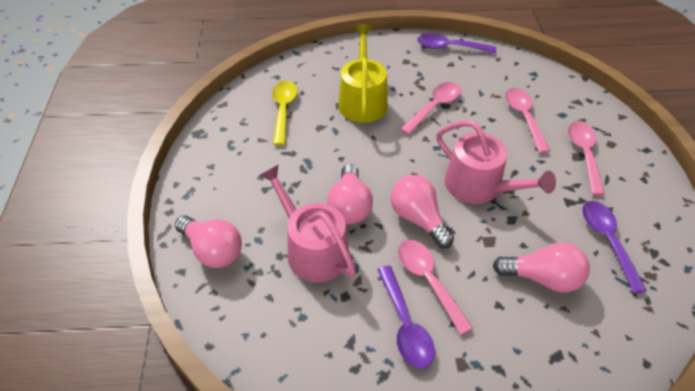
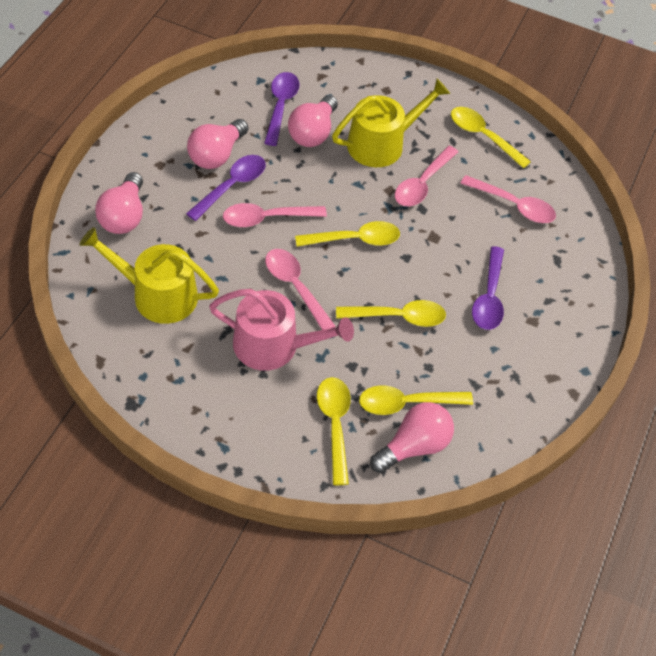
pink watering can: [259,165,356,283] [437,120,556,204] = 2 -> [209,289,354,371] = 1
yellow spoon: [272,81,297,145] = 1 -> [295,221,400,247] [317,377,351,485] [336,300,446,327] [359,385,473,415] [451,107,531,169] = 5
yellow watering can: [338,24,388,123] = 1 -> [80,227,219,324] [332,79,450,167] = 2

